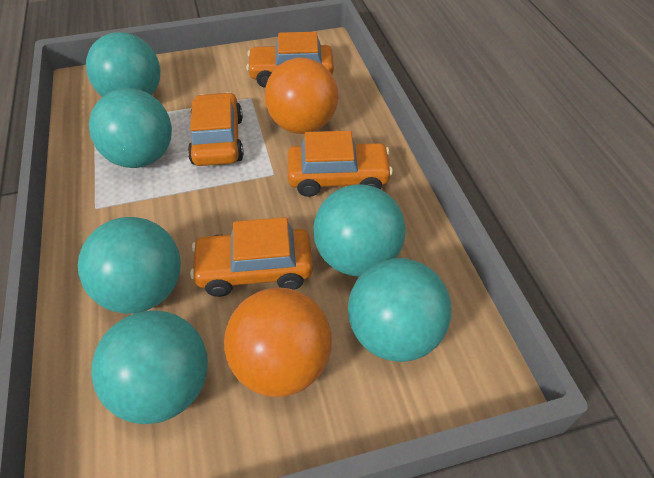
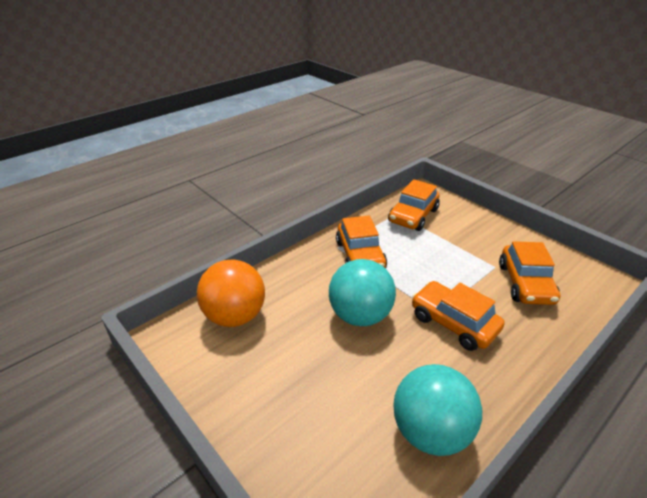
orange ball: [224,288,332,397] [265,58,338,134] = 2 -> [197,259,265,327] = 1
turquoise ball: [78,217,181,314] [86,32,160,97] [89,88,172,168] [91,310,208,424] [313,184,406,276] [348,258,452,362] = 6 -> [329,259,396,326] [393,364,482,456] = 2

